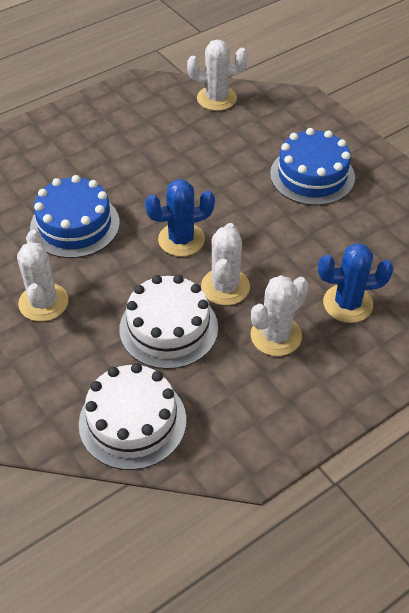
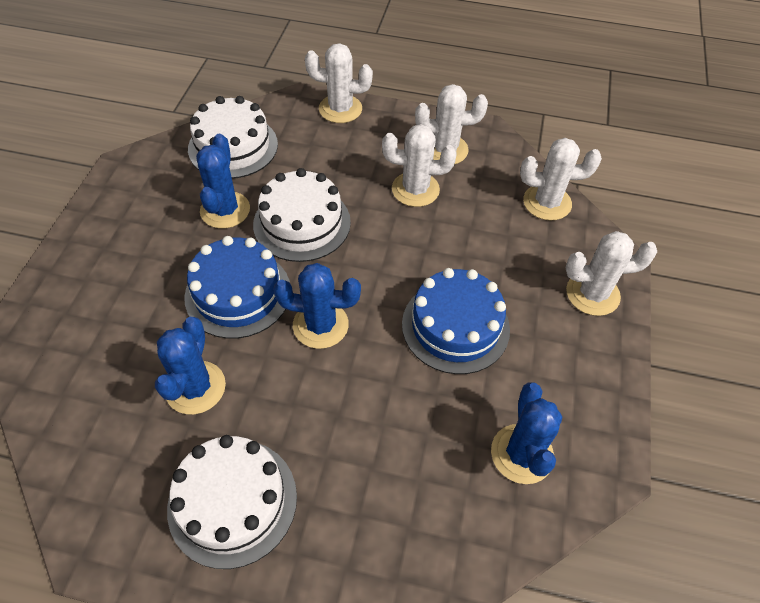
blue cactus: [145,179,215,257] [318,243,394,323] = 2 -> [155,317,226,414] [196,134,250,229] [273,263,361,349] [491,382,563,484] = 4
white cactus: [17,230,69,321] [187,39,248,111] [201,223,250,305] [251,275,309,356] = 4 -> [305,43,373,123] [382,124,456,207] [415,84,488,165] [520,138,602,221] [566,231,657,316] = 5
white cake: [79,363,186,470] [119,275,218,369] = 2 -> [167,435,297,569] [188,96,278,179] [253,168,351,262] = 3

